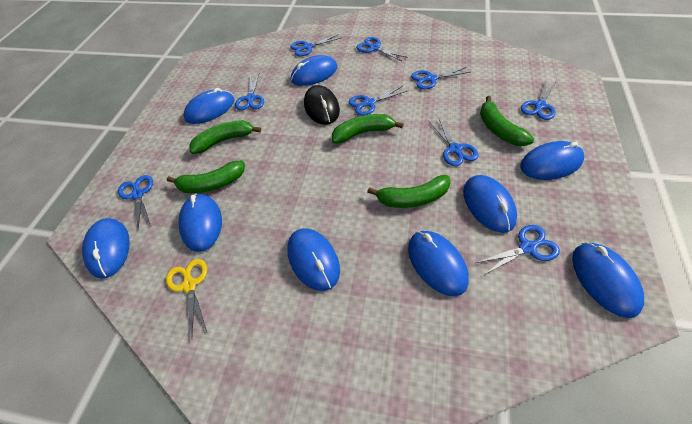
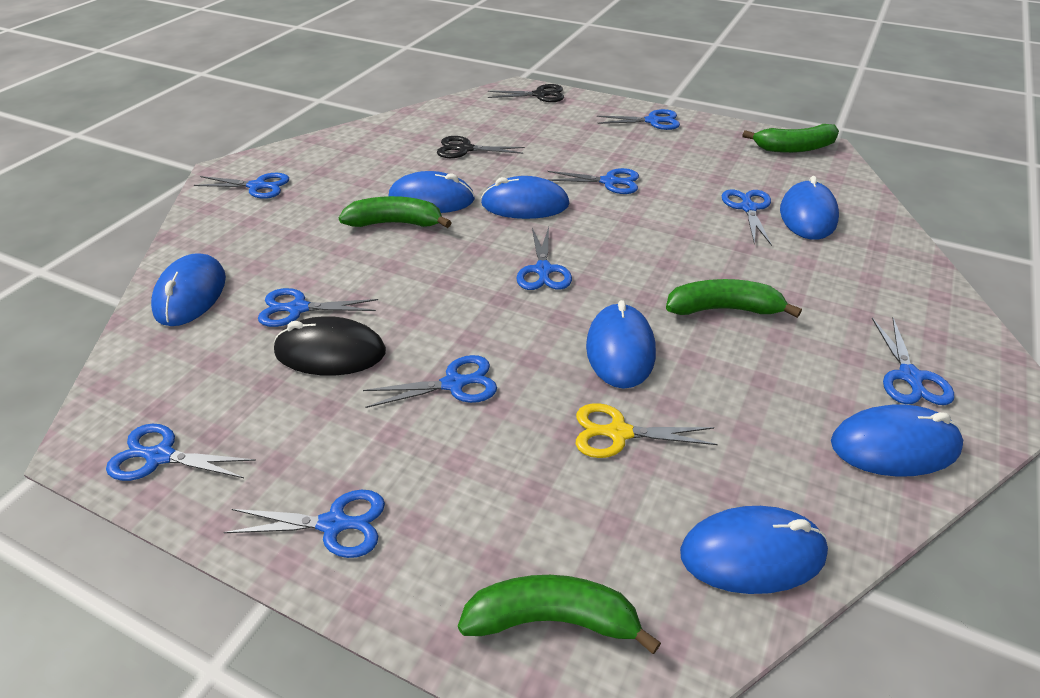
black scissors: none = 0 -> [437,136,525,158] [488,84,564,102] = 2
blue mouse: [82,218,130,279] [179,194,222,252] [183,88,234,124] [287,228,340,291] [291,55,337,86] [408,231,469,296] [463,175,517,233] [520,141,584,180] [572,242,644,318] = 9 -> [151,253,226,326] [389,171,475,213] [481,176,569,219] [586,300,656,389] [680,506,828,594] [780,176,839,240] [831,404,963,477] = 7
blue scissors: [118,175,153,229] [235,74,264,110] [290,34,340,56] [349,86,408,116] [356,37,406,61] [411,67,470,89] [429,117,479,166] [476,225,560,275] [521,80,556,120] = 9 -> [106,424,256,481] [194,173,289,199] [224,490,385,558] [258,288,378,327] [363,355,497,408] [517,227,572,290] [547,168,639,194] [597,109,680,130] [722,190,772,246] [872,317,954,405] = 10
green banana: [167,161,245,193] [189,120,261,154] [332,114,404,144] [367,175,451,208] [480,96,534,146] = 5 -> [339,196,452,228] [458,575,661,654] [666,279,802,318] [743,124,839,153] = 4

